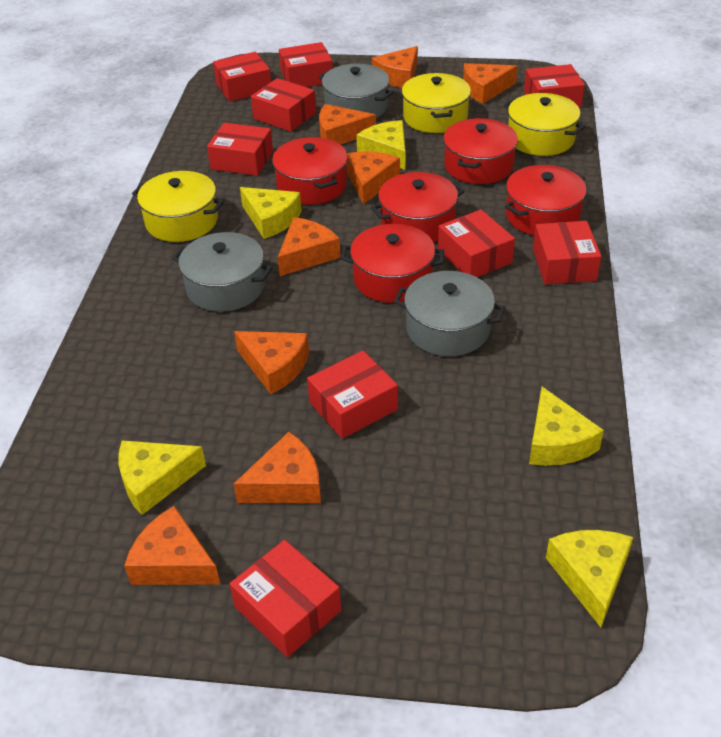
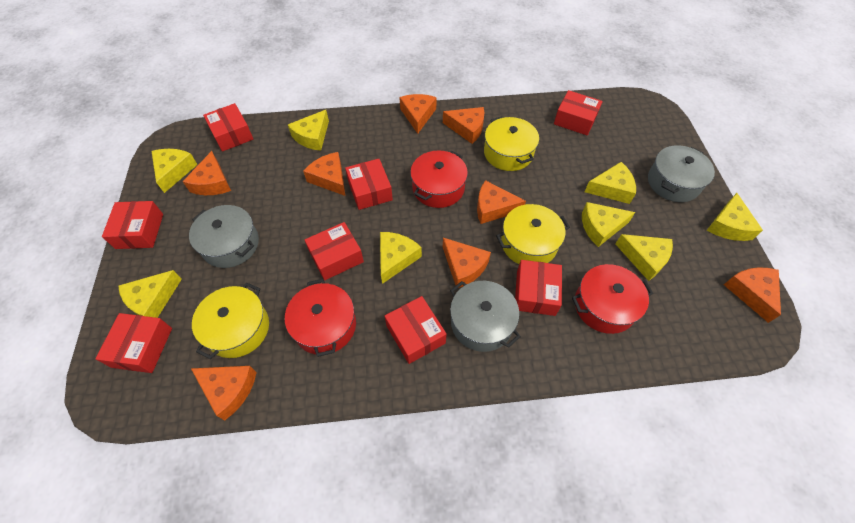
red box: [207,123,273,176] [213,52,271,102] [230,540,341,657] [251,78,316,132] [279,42,333,87] [307,351,398,439] [438,210,515,277] [524,64,585,108] [533,221,602,285] = 9 -> [95,313,172,373] [102,201,163,249] [203,103,253,152] [305,222,364,280] [345,159,393,210] [385,296,447,364] [515,260,562,316] [554,90,603,136] = 8
red pot: [272,137,348,205] [341,224,444,303] [371,172,465,242] [443,118,518,184] [505,165,587,235] = 5 -> [285,279,356,357] [410,150,468,208] [572,264,653,334] = 3
yellow cheese: [118,441,206,515] [240,187,302,239] [356,120,406,170] [529,387,604,466] [546,530,633,627] = 5 -> [118,270,182,318] [151,149,198,193] [288,110,329,151] [380,232,422,284] [582,202,635,247] [584,162,636,204] [615,234,673,281] [707,193,763,241] = 8

